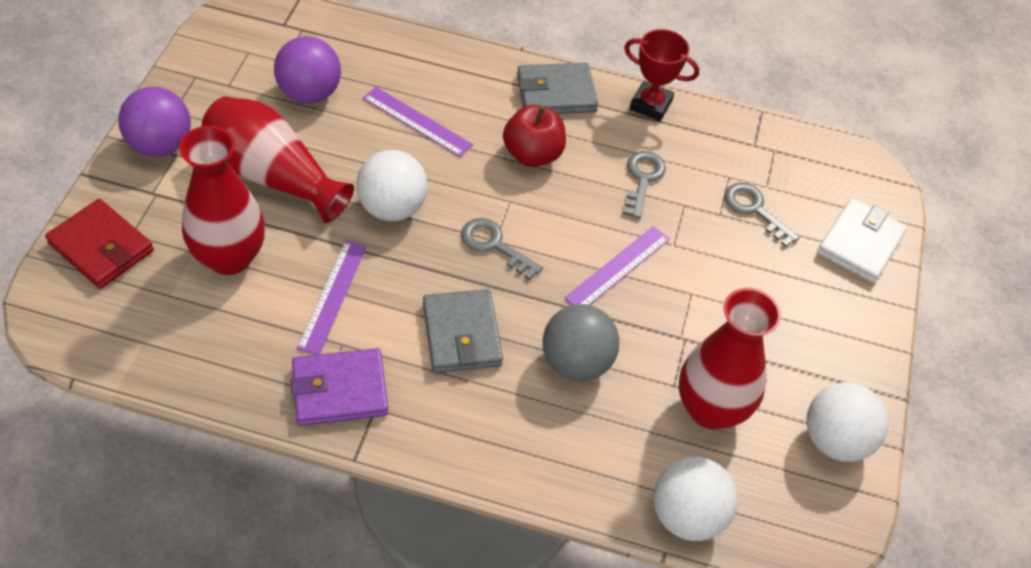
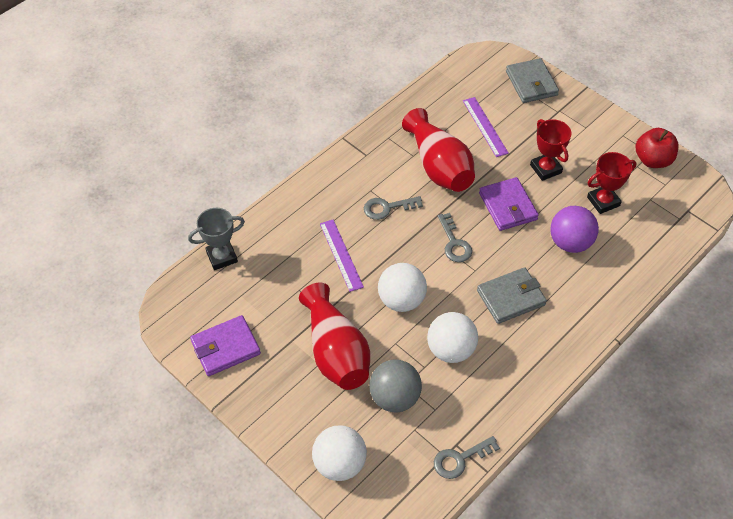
grey trophy: none = 0 -> [188,208,245,270] = 1
purple ball: [118,87,191,157] [274,36,341,104] = 2 -> [550,206,599,253] = 1
purple ruler: [297,240,367,355] [363,87,473,157] [564,226,670,305] = 3 -> [320,220,364,292] [463,97,509,157] = 2
purple wallet: [290,348,388,426] = 1 -> [190,315,261,376] [479,177,539,231] = 2
red trophy: [624,29,699,121] = 1 -> [530,119,571,181] [587,152,637,214] = 2
red vase: [179,126,265,275] [202,96,354,223] [679,288,781,429] = 3 -> [299,283,370,390] [402,108,475,192] = 2
red wallet: [45,199,154,289] = 1 -> none = 0
white wallet: [817,198,908,283] = 1 -> none = 0

